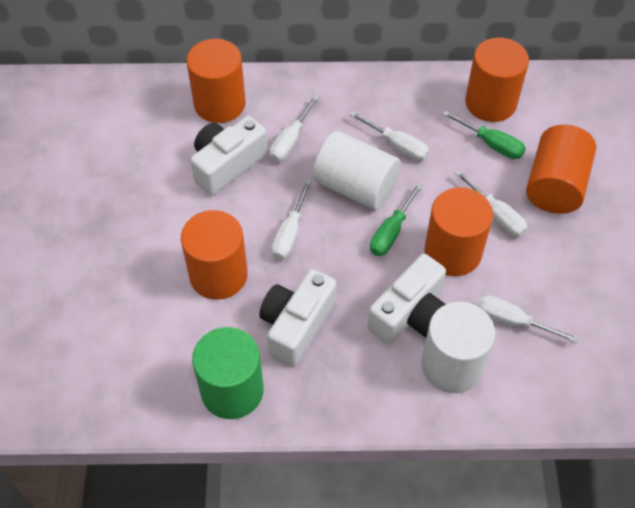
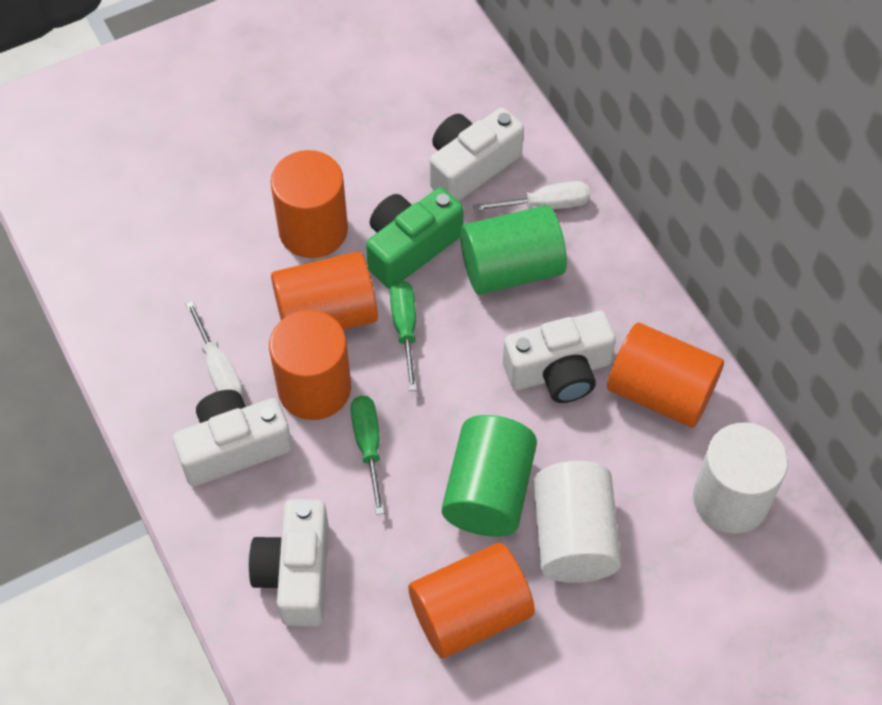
green camera: none = 0 -> [366,187,464,289] = 1
green cylinder: [192,327,264,419] = 1 -> [442,415,537,537] [460,205,567,295] = 2
white camera: [190,116,268,196] [259,269,336,367] [368,254,446,345] = 3 -> [173,390,292,486] [249,499,329,626] [430,108,524,201] [503,311,616,403] = 4
white screwdriver: [269,95,319,162] [271,180,312,260] [350,111,429,161] [455,170,527,237] [477,295,578,343] = 5 -> [186,301,243,396] [473,181,590,211] = 2

